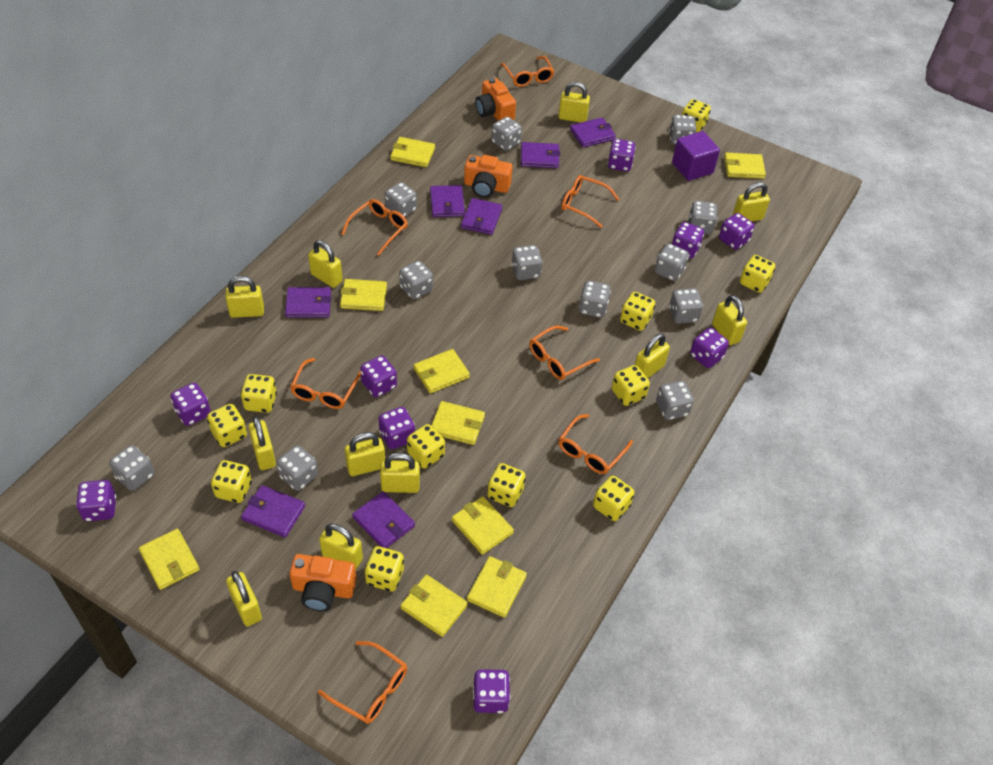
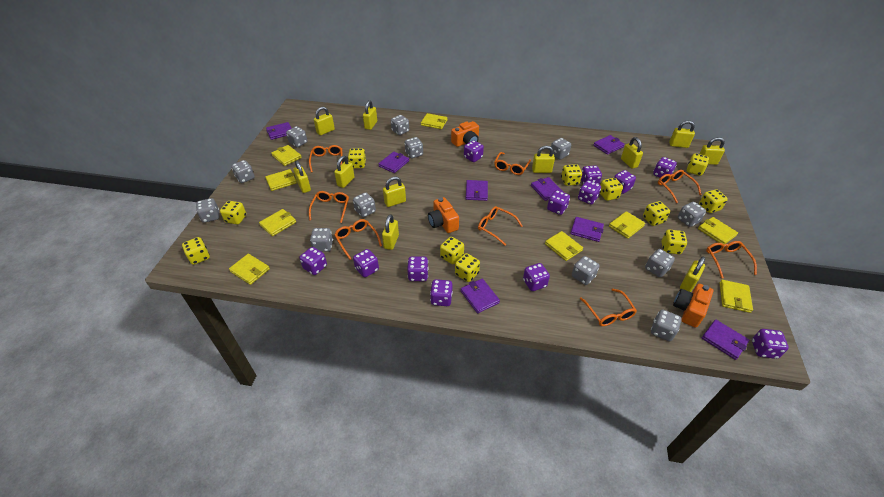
orange glasses: [290,358,361,409] [318,641,407,724] [342,199,408,256] [500,56,555,87] [529,325,600,380] [559,414,633,474] [562,175,619,228] = 7 -> [309,145,342,173] [309,191,349,223] [334,219,382,260] [478,206,523,246] [494,152,531,175] [580,289,637,326] [658,170,702,203] [706,241,757,278] = 8
purple cube: [672,131,720,181] = 1 -> none = 0
purple dice: [76,480,116,521] [171,383,211,426] [360,355,397,397] [379,407,415,449] [473,669,510,713] [608,139,636,172] [672,222,704,259] [690,328,729,368] [719,213,754,250] = 9 -> [300,247,327,275] [353,249,379,277] [407,256,429,281] [430,279,453,306] [464,140,484,162] [523,263,550,291] [547,190,570,215] [578,180,601,204] [581,165,602,184] [614,170,636,194] [653,157,677,178] [752,329,789,359] = 12
purple wallet: [241,485,305,538] [285,287,331,318] [352,491,415,548] [430,185,465,217] [461,198,502,235] [521,142,560,168] [570,118,616,148] = 7 -> [266,122,291,140] [379,152,409,173] [461,279,500,313] [466,180,488,201] [531,177,563,201] [570,217,604,242] [594,135,625,155] [702,319,749,360] = 8

